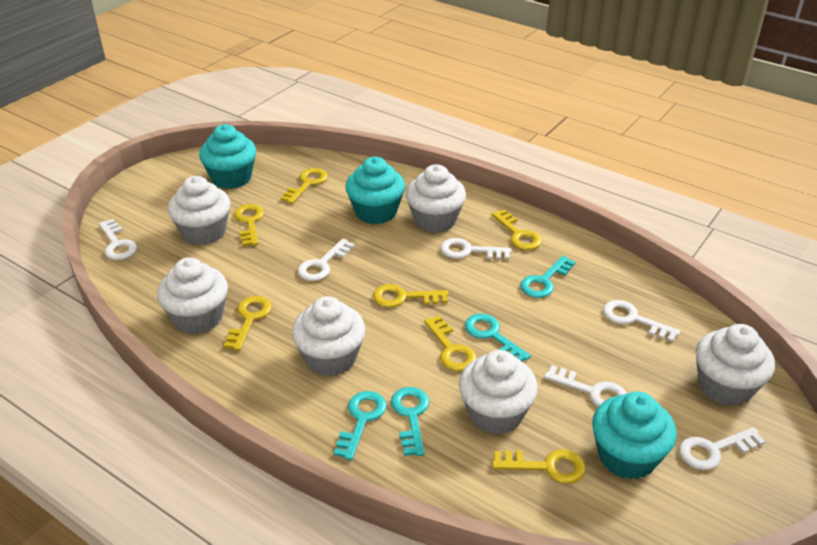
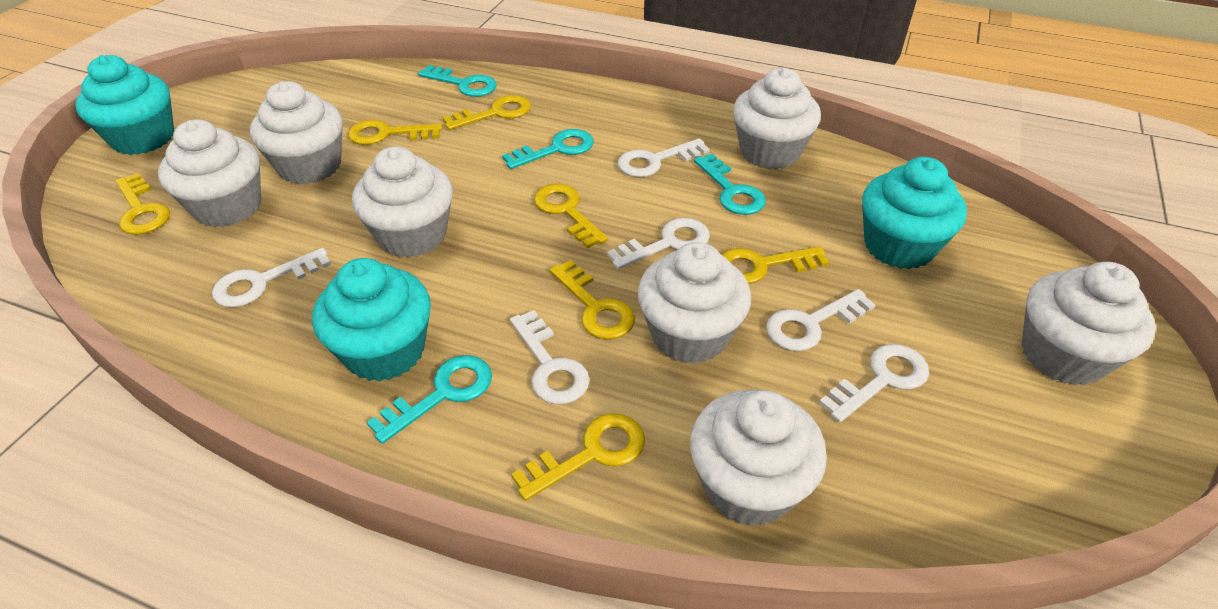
white cupcake: [157,257,228,334] [168,176,230,245] [292,296,365,377] [406,164,466,233] [459,350,538,434] [696,324,775,406] = 6 -> [158,119,261,227] [250,81,343,184] [352,146,453,258] [638,242,751,364] [690,390,827,526] [733,68,821,169] [1022,262,1156,386] = 7

